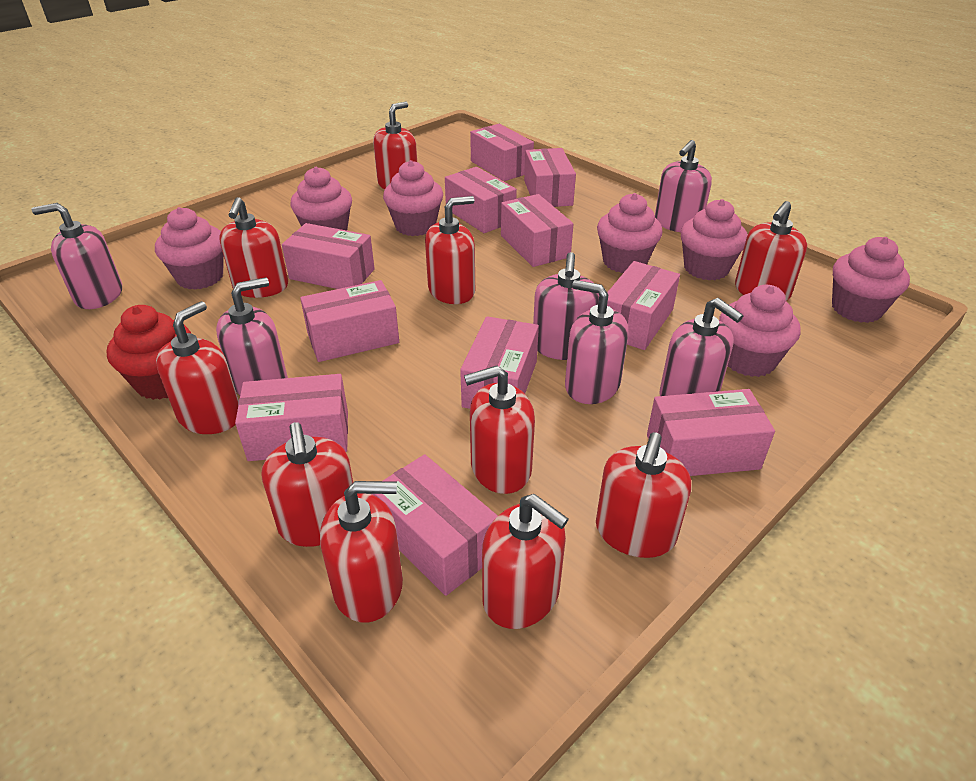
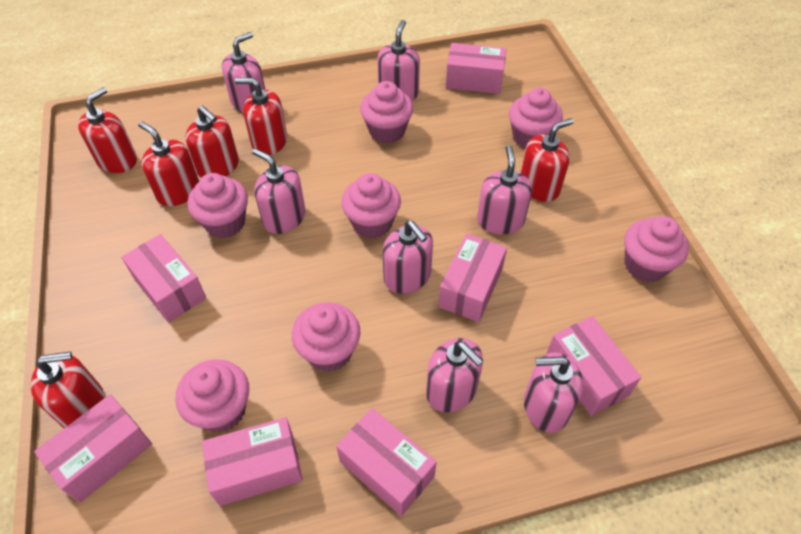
pink box: [235,374,348,461] [282,223,375,289] [300,280,399,362] [372,454,498,596] [445,167,517,233] [460,316,539,409] [470,124,534,181] [501,194,573,267] [524,148,576,207] [607,261,680,350] [647,389,775,476] = 11 -> [34,394,152,503] [121,234,206,322] [202,417,303,506] [336,408,437,516] [438,233,507,322] [446,43,506,94] [546,316,642,416] = 7
pink soap dispenser: [31,203,122,309] [216,277,288,395] [533,252,599,360] [565,280,629,404] [655,140,712,232] [660,298,743,396] = 6 -> [222,32,265,113] [252,149,306,234] [377,20,420,101] [383,220,433,294] [426,338,484,413] [477,145,532,235] [524,352,583,433] = 7
red cupcake: [107,305,191,400] = 1 -> none = 0
red soap dispenser: [156,301,239,434] [219,197,288,298] [262,422,353,547] [320,481,403,623] [373,102,417,189] [425,196,475,304] [464,366,535,494] [482,494,569,629] [596,432,691,558] [735,201,807,301] = 10 -> [31,351,105,428] [78,87,137,173] [138,121,199,206] [185,106,239,178] [235,78,287,155] [521,118,574,202] = 6

